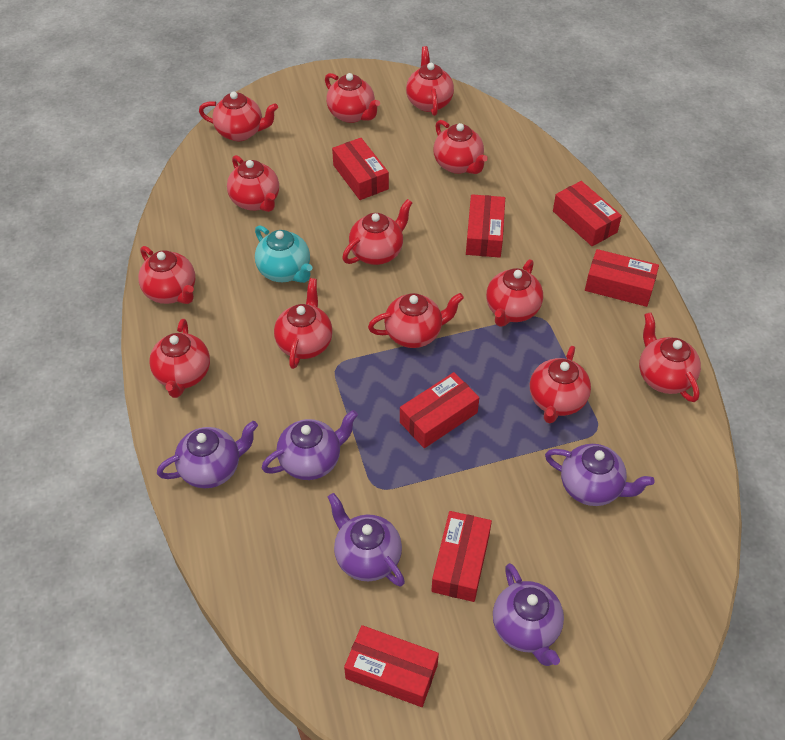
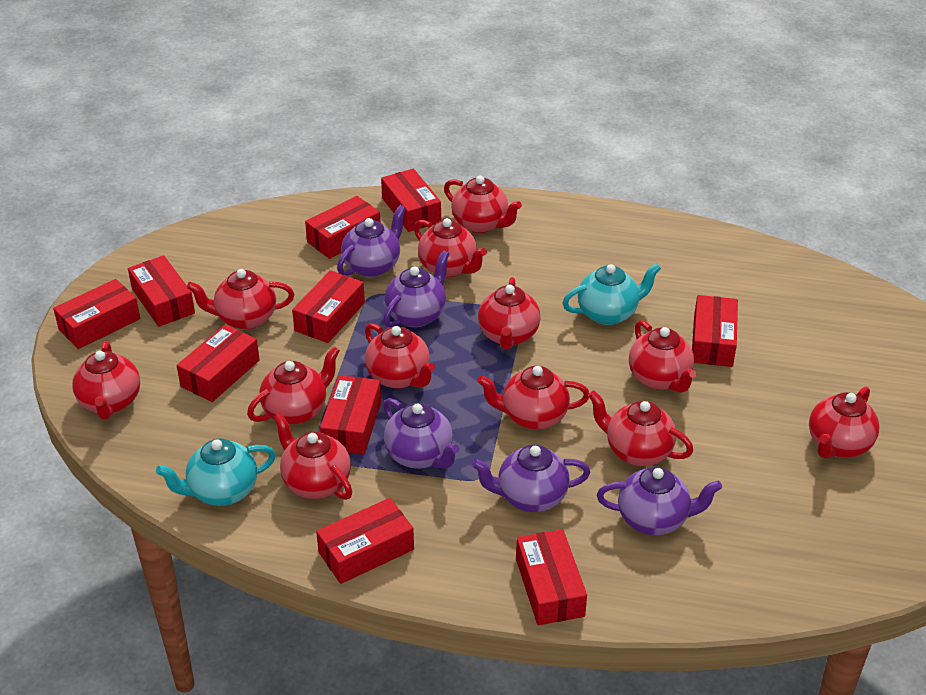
red box: [332,138,389,200] [344,625,439,707] [400,372,479,448] [431,511,492,602] [466,194,505,258] [553,181,622,246] [585,249,659,307] = 7 -> [53,279,140,349] [128,255,195,327] [177,324,260,402] [292,270,365,343] [305,196,381,259] [316,498,414,584] [320,375,381,455] [381,169,441,232] [516,529,587,625] [692,295,738,367] = 10
red teapot: [138,246,195,304] [149,319,210,398] [199,91,278,141] [227,155,279,212] [274,278,333,369] [325,73,380,123] [342,199,413,265] [368,293,464,348] [406,46,454,116] [433,120,488,174] [486,259,543,327] [530,346,591,423] [639,312,701,402] = 13 -> [72,341,140,419] [187,269,294,330] [247,346,340,425] [273,412,352,500] [365,323,435,389] [414,218,487,278] [444,175,522,233] [477,366,589,430] [478,277,541,350] [588,390,694,466] [629,320,696,393] [809,387,879,459] = 12
turquoise teapot: [255,225,312,283] = 1 -> [156,438,276,506] [563,263,661,325] = 2

